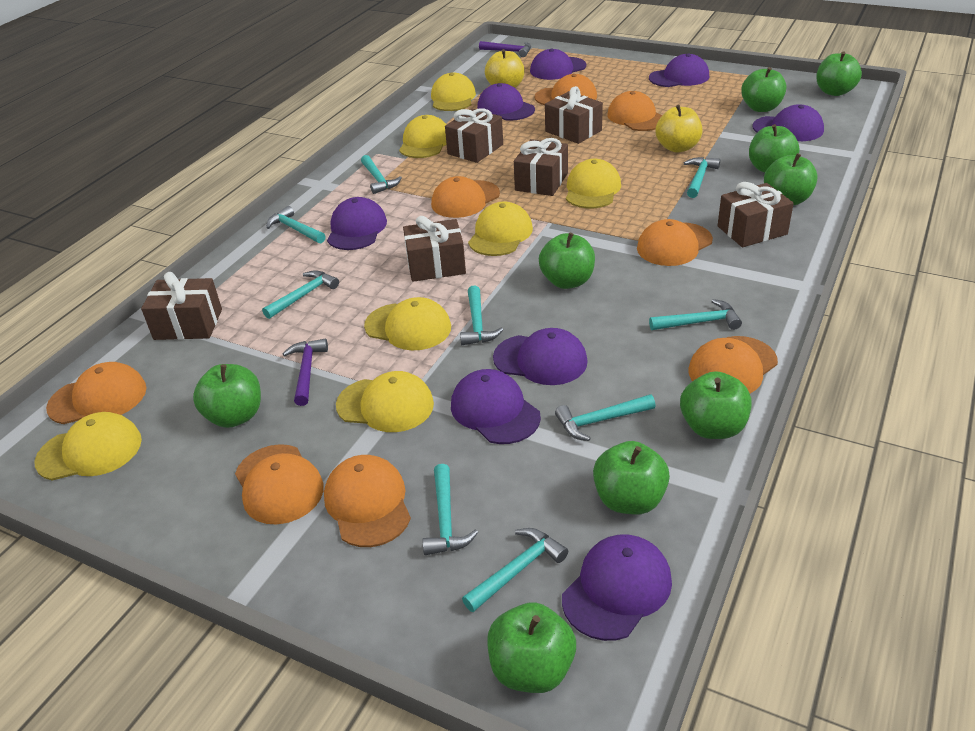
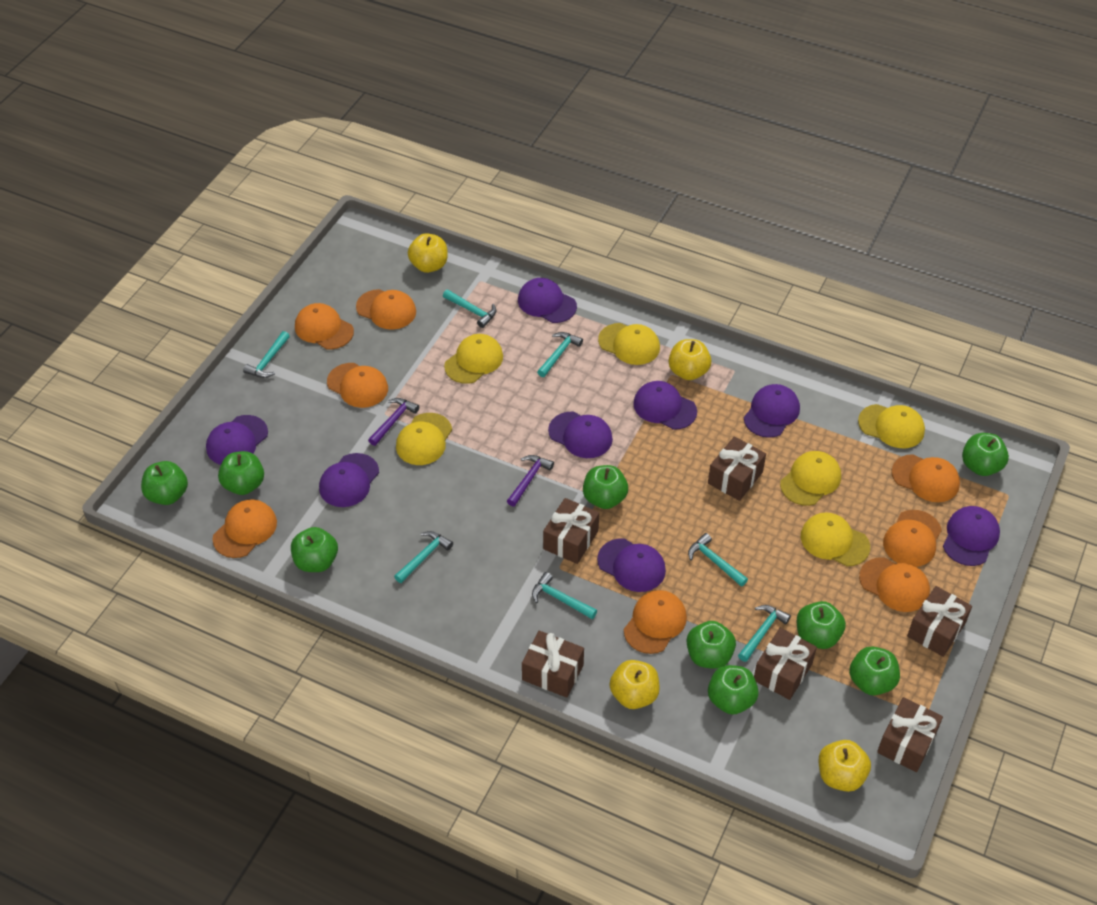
turquoise hammer: [262,270,339,319] [266,206,326,243] [361,155,402,194] [422,464,478,555] [460,285,503,345] [462,528,568,612] [555,394,656,441] [649,299,742,330] [684,157,720,198] = 9 -> [243,331,290,378] [394,531,453,583] [443,289,496,328] [532,572,597,619] [537,332,583,377] [688,533,748,587] [738,605,791,662] = 7
yellow apple: [485,49,524,88] [655,105,703,153] = 2 -> [408,233,448,273] [610,660,660,709] [669,339,711,380] [819,740,871,792] = 4
yellow cap: [35,412,142,481] [336,371,434,432] [364,297,451,350] [399,115,447,158] [431,73,476,111] [468,201,533,256] [566,159,621,208] = 7 -> [396,413,452,465] [444,334,503,384] [598,323,660,365] [780,451,841,506] [801,512,870,566] [858,404,925,448] = 6

